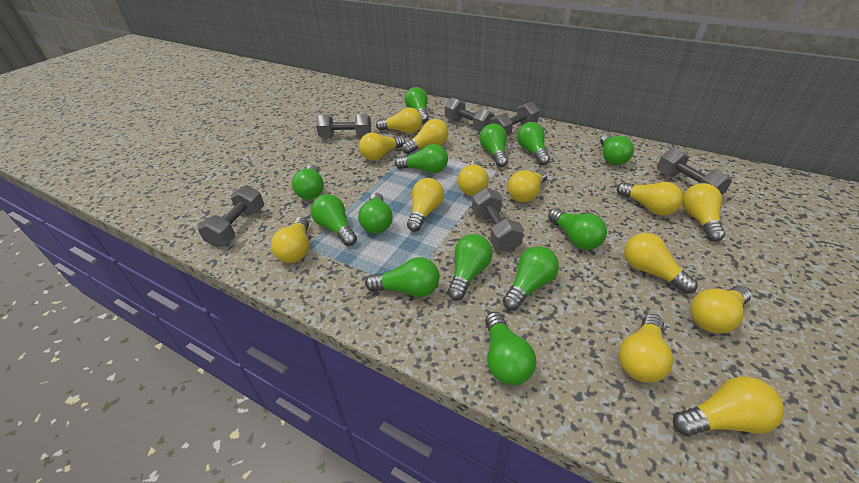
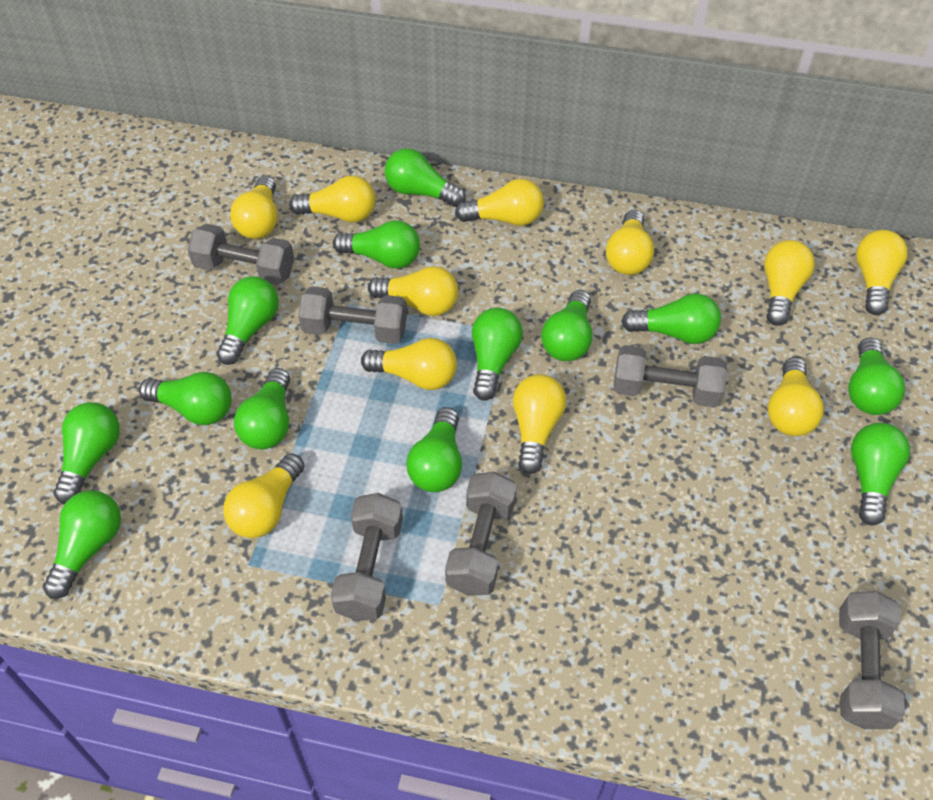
yellow light bulb: [271,217,309,263] [359,133,405,161] [376,107,422,134] [402,119,448,154] [407,178,444,232] [458,161,489,196] [508,169,548,202] [617,182,683,216] [619,314,673,383] [624,233,697,294] [673,376,784,437] [682,183,725,242] [690,286,751,333] = 13 -> [223,453,304,538] [230,176,278,239] [289,176,376,222] [361,338,457,390] [368,266,458,316] [455,179,544,226] [513,374,566,474] [606,210,654,275] [764,240,815,326] [768,357,824,436] [856,230,908,315] = 11

